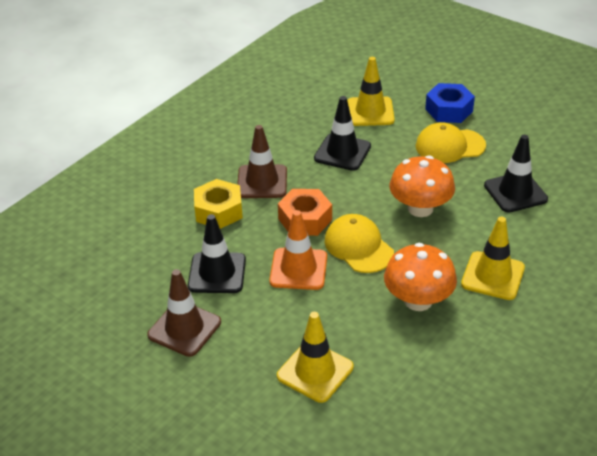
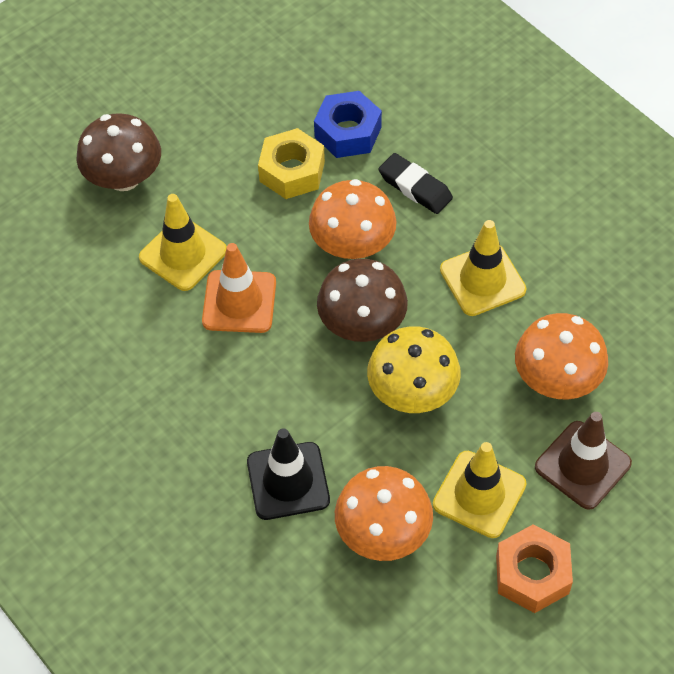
black eraser: none = 0 -> [378,153,453,214] = 1
black traffic cone: [188,214,246,293] [314,96,371,171] [484,135,548,213] = 3 -> [247,428,330,520] = 1
brown mushroom: none = 0 -> [76,113,161,191] [317,259,408,342] = 2
brown traffic cone: [147,269,221,357] [237,125,287,198] = 2 -> [535,412,632,510] = 1
orange mushroom: [384,243,457,311] [389,155,455,217] = 2 -> [309,179,397,259] [335,466,433,561] [515,313,608,400] = 3
yellow cap: [325,214,394,273] [416,123,486,163] = 2 -> none = 0
yellow mushroom: none = 0 -> [367,326,461,413] = 1

